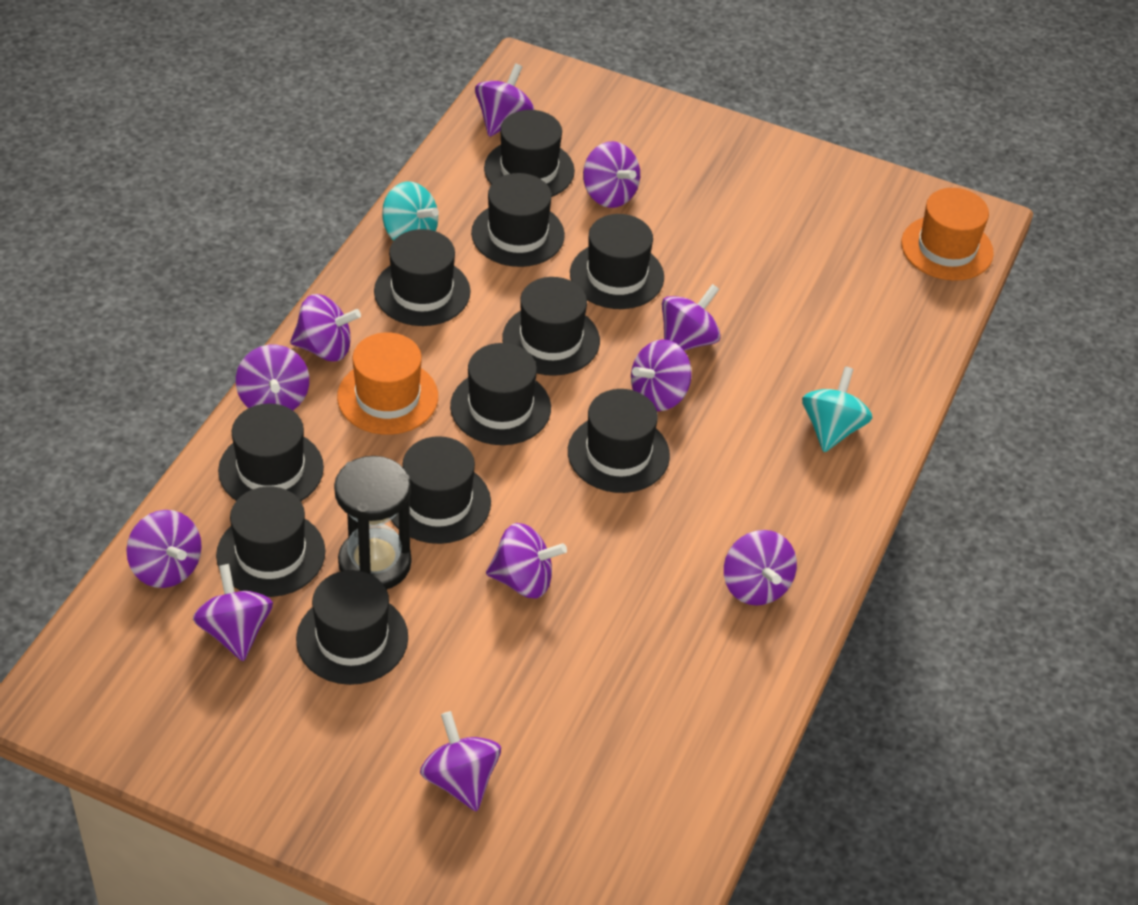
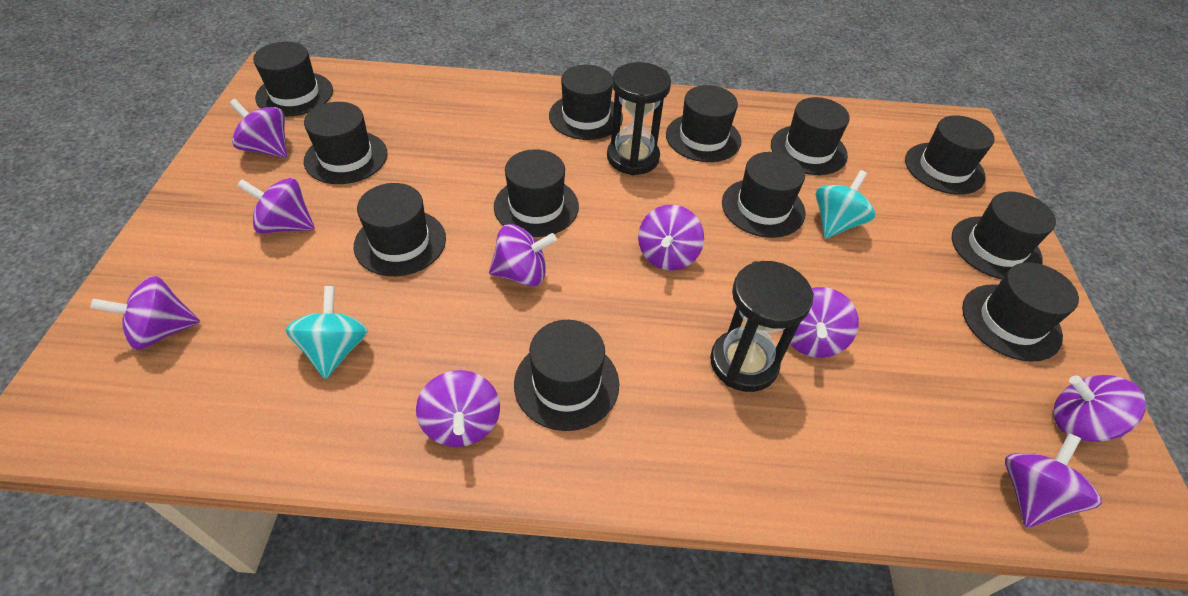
black hat: [216,486,325,597] [218,403,324,501] [296,570,408,685] [374,229,470,326] [391,436,491,544] [450,343,551,445] [471,173,565,267] [484,110,575,197] [502,277,600,376] [568,389,670,493] [570,214,664,309] = 11 -> [253,42,333,117] [304,102,388,184] [354,183,446,276] [494,149,579,237] [514,320,619,431] [549,65,623,140] [666,85,741,162] [722,152,805,238] [771,97,850,175] [905,115,995,195] [952,192,1056,279] [962,262,1079,362] = 12
black hourglass: [334,456,411,589] = 1 -> [607,62,671,175] [710,261,814,392] = 2
orange hat: [337,332,438,435] [901,188,994,281] = 2 -> none = 0
purple spinning top: [126,510,202,588] [193,564,273,661] [236,345,309,410] [290,294,361,361] [420,711,501,812] [475,63,534,137] [486,523,567,598] [583,141,640,208] [631,339,692,411] [662,284,721,351] [724,530,797,606] = 11 -> [90,276,200,350] [229,99,287,158] [237,178,315,234] [416,370,500,447] [489,224,557,286] [638,205,704,270] [783,287,859,358] [1005,433,1102,528] [1053,375,1146,442] = 9

